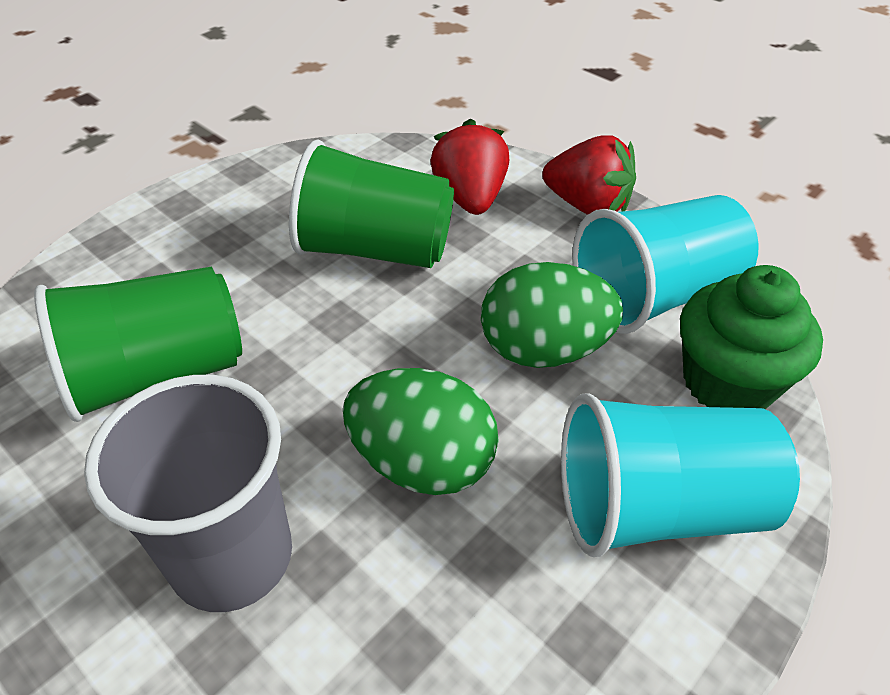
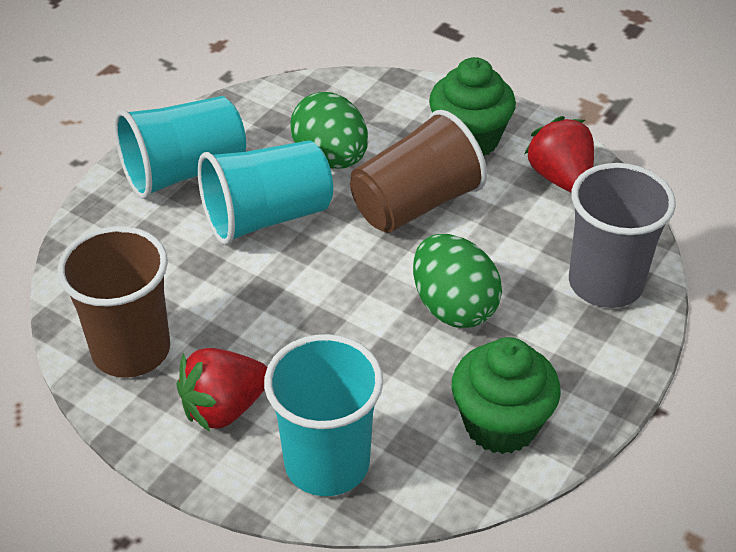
brown cup: none = 0 -> [58,226,170,378] [350,110,487,233] = 2
green cup: [34,267,242,422] [289,140,454,268] = 2 -> none = 0
green cupcake: [680,265,823,409] = 1 -> [429,57,516,156] [452,337,561,454] = 2
turquoise cup: [561,393,800,557] [572,195,759,334] = 2 -> [114,96,246,199] [198,140,333,245] [264,334,383,496] = 3

